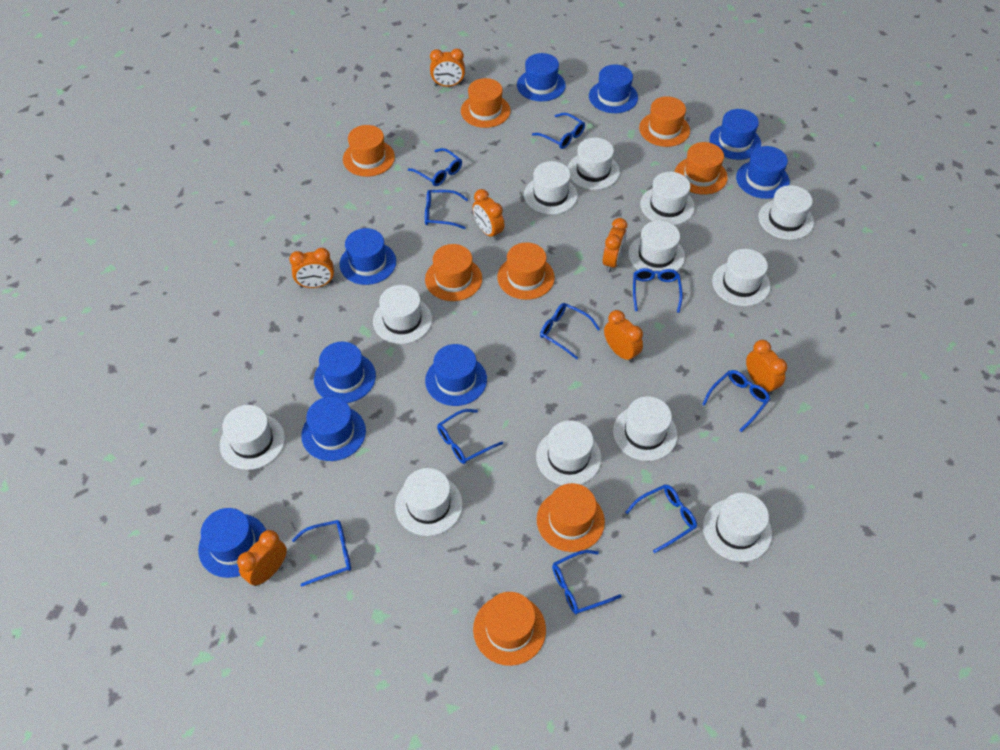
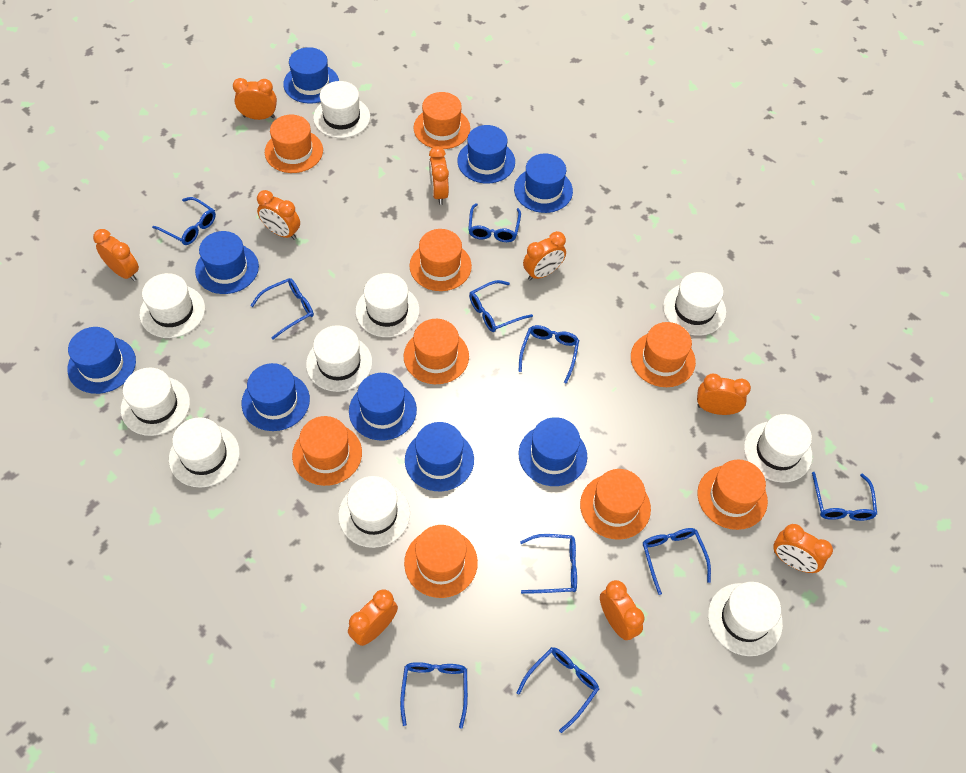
orange clock: [237,530,287,586] [289,248,334,288] [430,48,465,87] [473,189,505,240] [603,218,627,272] [604,310,643,363] [746,340,787,395] = 7 -> [93,229,139,281] [233,78,277,120] [257,190,300,240] [348,589,398,646] [429,146,449,205] [523,231,566,281] [600,580,644,640] [697,374,751,415] [774,524,833,573] = 9
orange hat: [343,125,395,177] [425,244,482,301] [461,78,511,128] [473,592,546,666] [497,242,555,300] [537,483,605,552] [639,96,690,147] [675,142,728,195] = 8 -> [265,115,323,173] [292,416,362,486] [404,319,469,384] [404,525,478,598] [409,229,472,291] [413,92,470,149] [580,469,651,540] [631,322,696,387] [697,460,768,530] = 9
white hat: [220,405,285,470] [373,285,432,344] [395,468,463,536] [524,161,578,215] [536,420,601,485] [567,138,620,190] [613,396,677,461] [628,221,685,277] [640,172,695,225] [703,493,772,562] [712,249,771,306] [759,185,814,240] = 12 -> [121,368,190,436] [140,273,205,338] [169,417,240,488] [306,325,372,392] [313,81,370,138] [338,476,410,548] [355,273,420,337] [663,272,726,336] [708,582,783,656] [744,414,812,483] = 10

